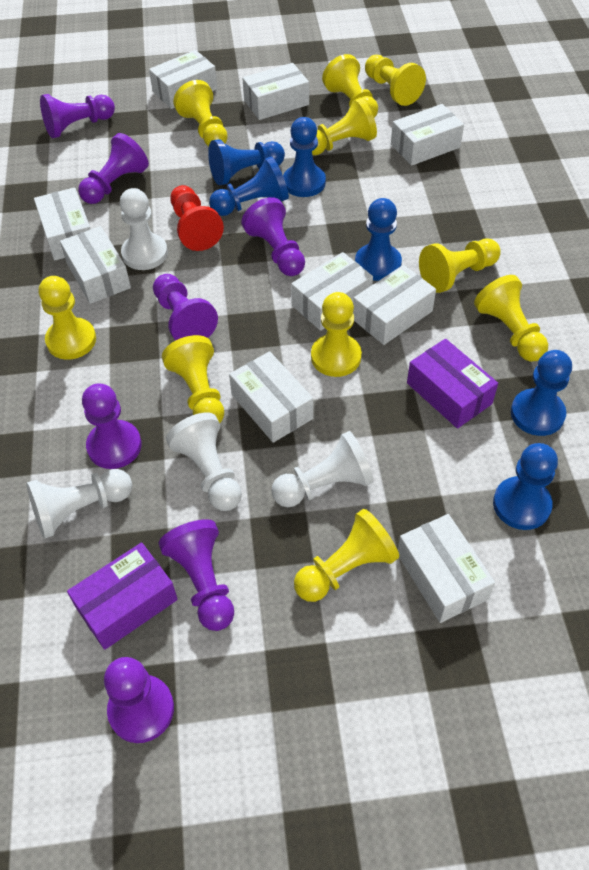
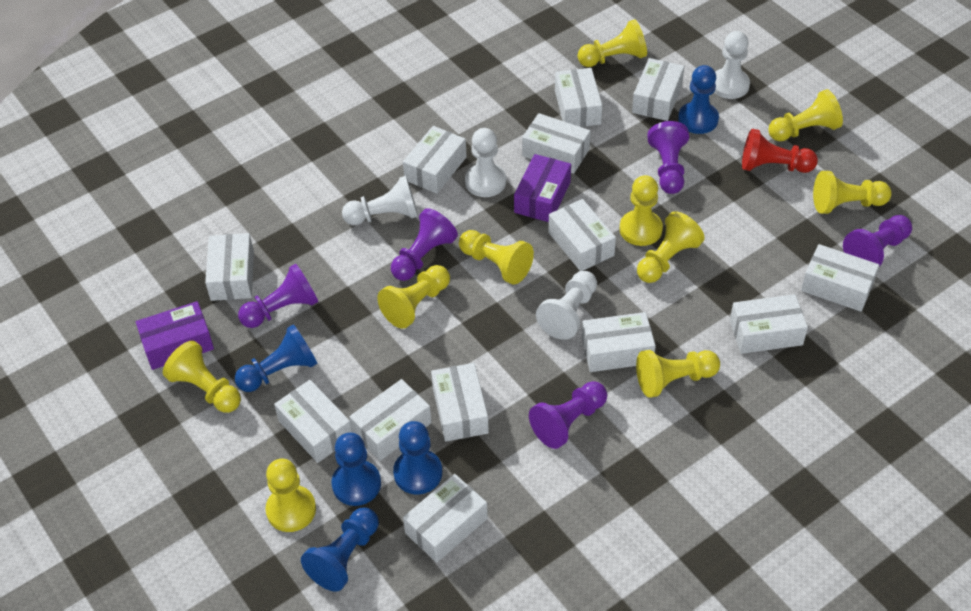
blue pawn: [208,139,285,185] [209,156,289,216] [283,117,326,197] [355,198,402,281] [493,443,558,530] [511,350,572,436] = 6 -> [235,324,317,392] [301,507,379,591] [332,432,381,506] [393,421,442,494] [678,65,719,134] = 5
purple pawn: [40,94,115,138] [78,133,149,204] [82,383,142,469] [104,657,174,743] [153,274,218,340] [158,519,234,631] [242,197,305,276] = 7 -> [238,264,318,328] [391,208,458,281] [529,381,607,449] [647,121,689,194] [843,215,912,266] = 5
white box: [34,187,90,260] [60,226,131,304] [149,50,217,109] [229,351,313,443] [243,63,309,120] [291,252,373,331] [353,265,436,345] [391,104,464,166] [398,514,495,623] = 9 -> [205,233,254,301] [274,380,352,463] [349,379,432,461] [403,126,467,194] [403,474,488,563] [431,363,489,442] [522,113,591,174] [548,199,616,271] [555,68,603,127] [582,312,656,372] [632,58,684,121] [730,294,808,354] [801,244,879,312] = 13

